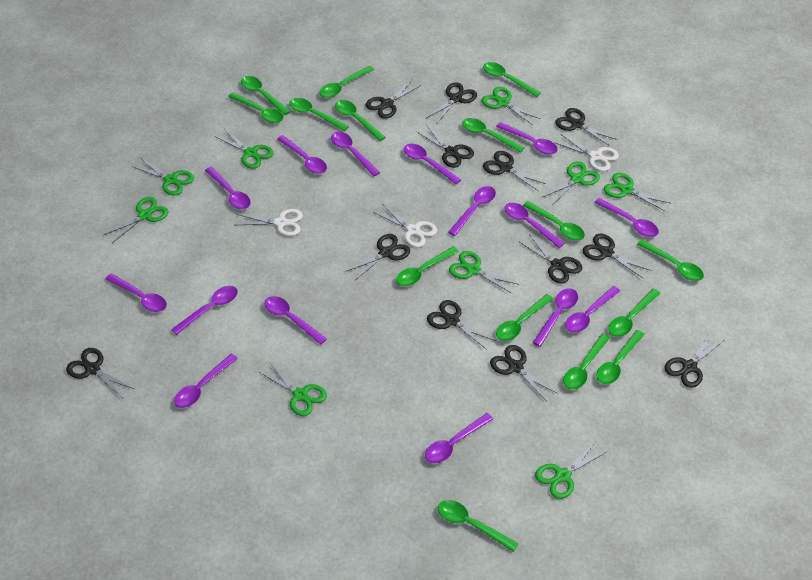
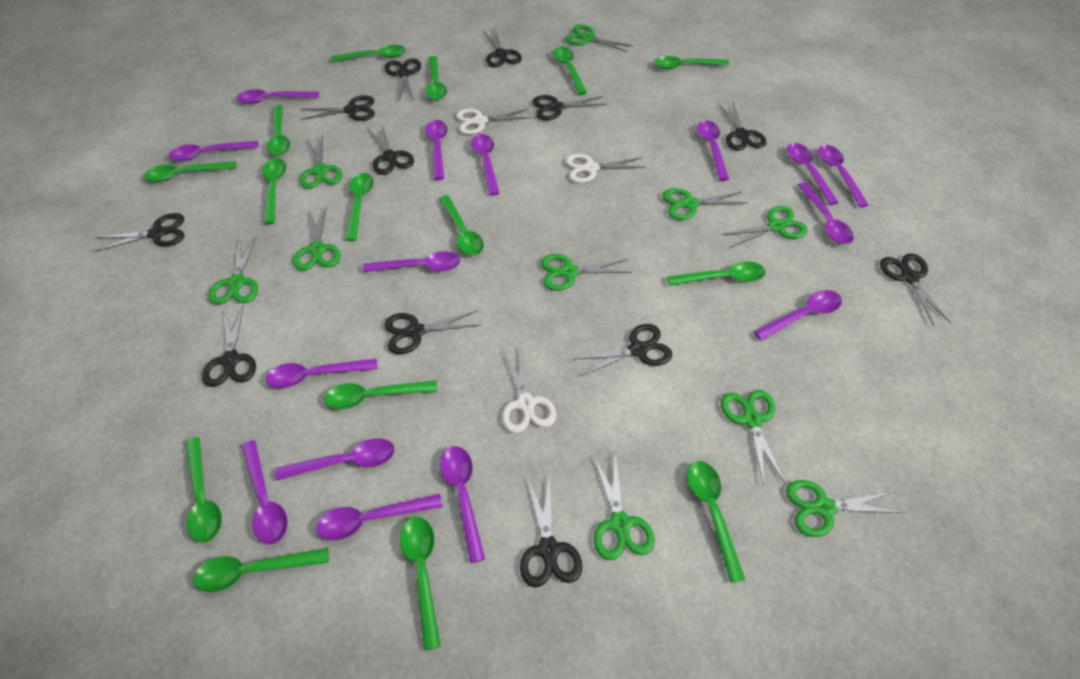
green scissors: [104,197,169,243] [132,158,194,196] [215,129,273,169] [258,363,327,416] [449,251,519,293] [482,87,541,125] [535,442,608,499] [543,161,600,205] [604,173,670,211] = 9 -> [208,236,258,304] [293,205,340,271] [299,134,343,189] [541,254,631,291] [565,25,633,52] [593,454,655,560] [662,188,748,220] [721,390,786,486] [722,206,807,248] [786,480,904,537] = 10

